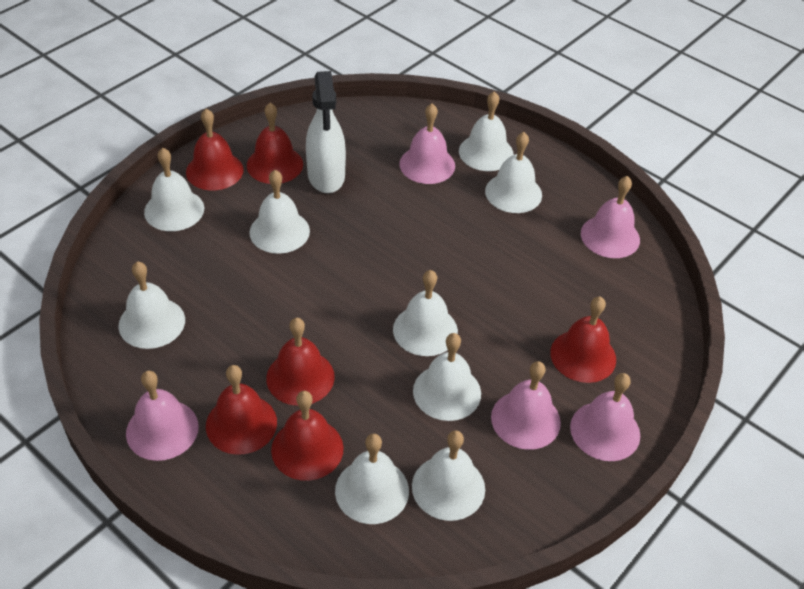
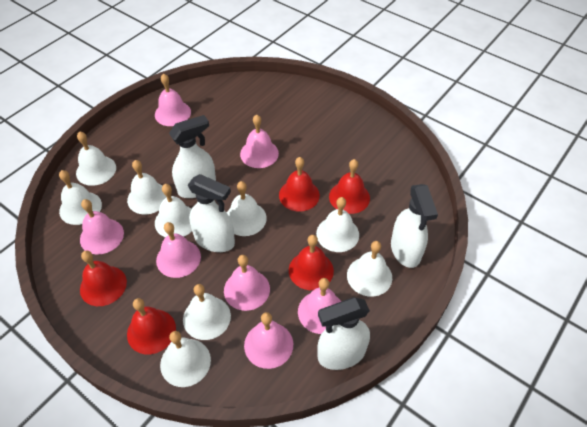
pink bell: [126,371,199,461] [399,104,455,184] [491,361,561,450] [570,373,640,461] [581,176,640,258] = 5 -> [80,199,124,255] [155,74,191,126] [156,222,201,278] [224,255,270,311] [240,115,279,168] [244,312,293,369] [298,278,341,334] = 7
red bell: [186,109,244,190] [206,365,277,455] [247,103,303,184] [266,318,335,406] [271,391,344,481] [550,297,616,383] = 6 -> [80,250,127,306] [127,298,176,354] [279,157,320,212] [289,235,334,290] [329,159,370,214] = 5
white spray bottle: [306,71,346,193] = 1 -> [169,115,216,198] [188,174,235,252] [317,297,370,370] [391,184,438,268] = 4

